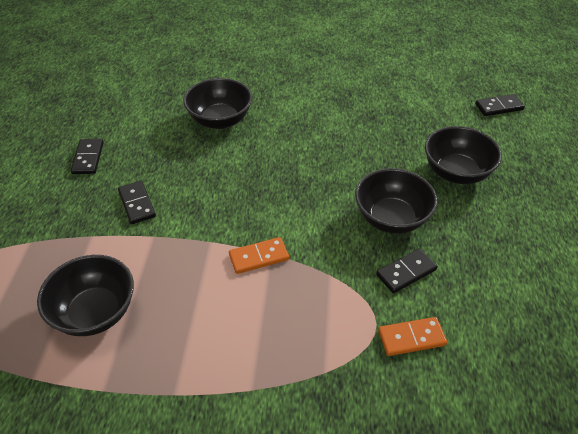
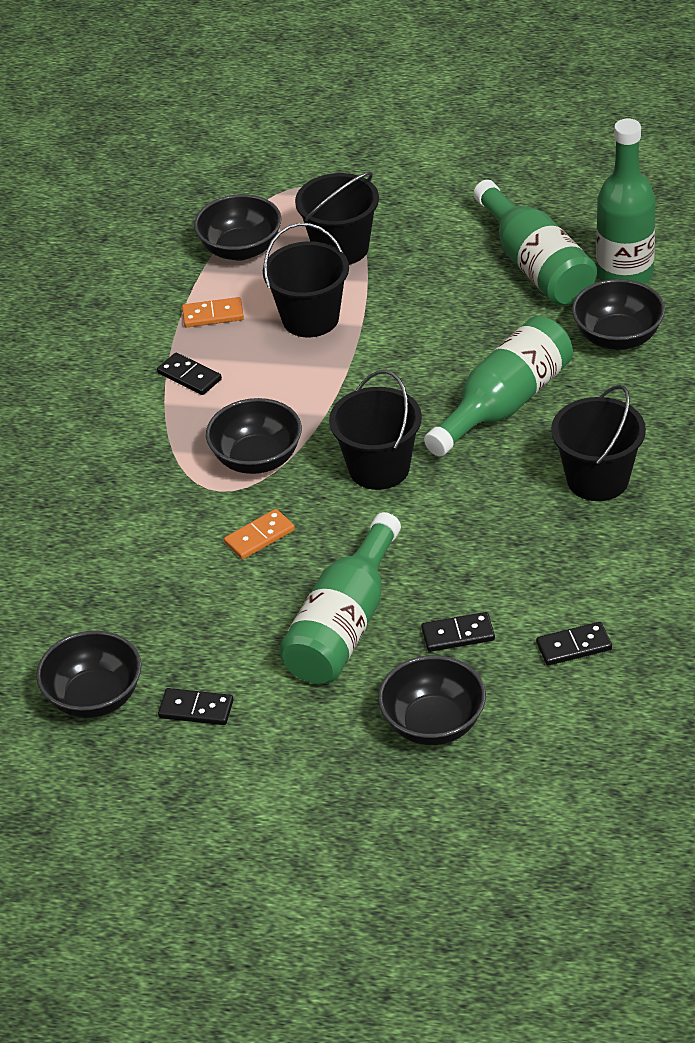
black bowl: [37,255,134,336] [183,78,252,129] [355,168,438,234] [425,126,502,184] = 4 -> [36,631,141,718] [194,194,282,261] [206,398,302,474] [378,656,486,745] [572,279,665,350] = 5
black bucket: none = 0 -> [263,223,349,337] [295,172,379,265] [329,370,422,490] [551,385,646,501] = 4
green bottle: none = 0 -> [279,512,401,684] [424,316,573,456] [473,180,597,306] [596,119,656,284] = 4

